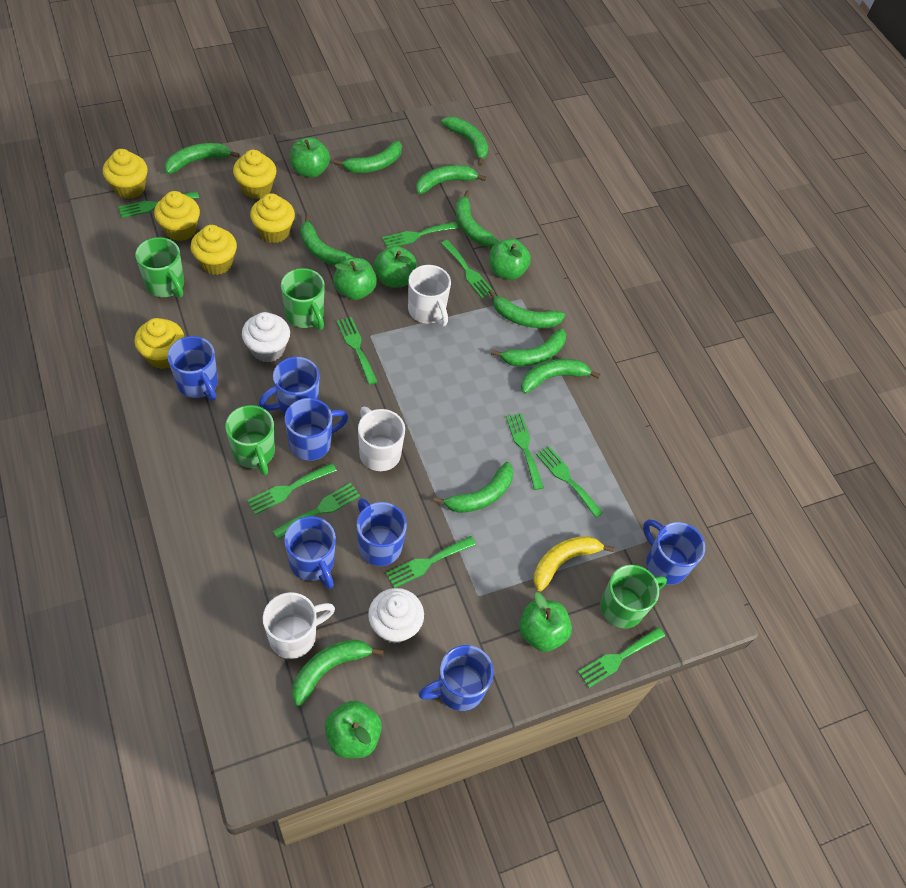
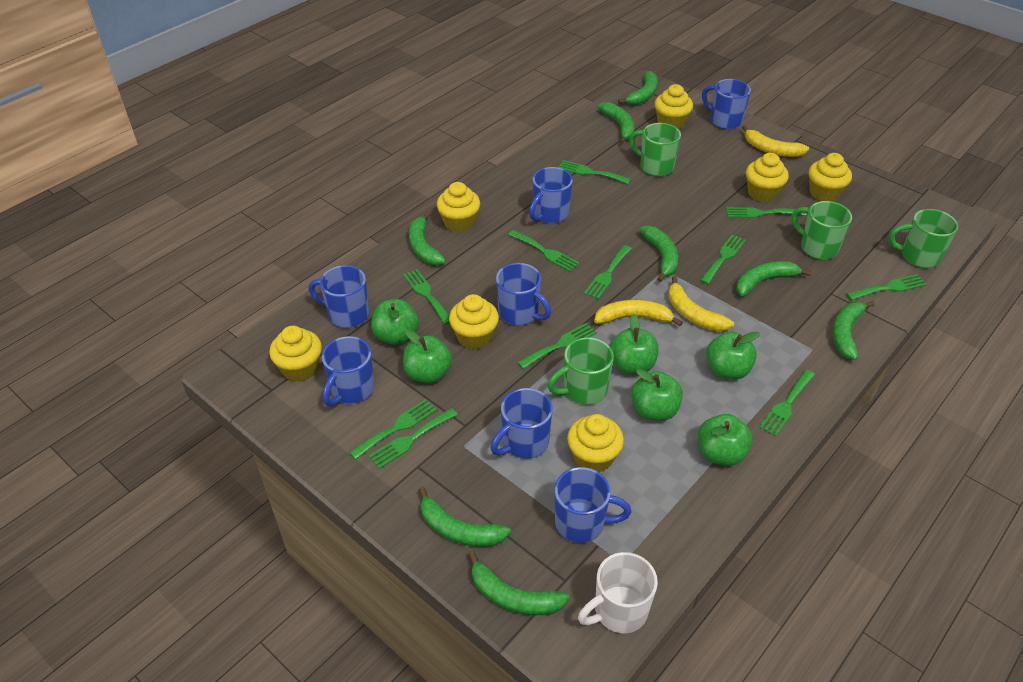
green banana: [165,143,240,174] [292,640,384,706] [300,214,354,266] [334,141,402,173] [416,165,486,194] [433,462,513,513] [441,117,488,166] [456,190,499,247] [489,289,565,328] [491,328,566,366] [521,359,600,394] = 11 -> [409,212,446,265] [419,487,511,547] [468,551,570,615] [598,102,635,144] [618,71,658,105] [640,226,678,282] [736,261,812,296] [832,301,875,360] = 8
green fork: [118,191,199,218] [247,463,337,515] [272,483,360,539] [337,317,378,385] [382,222,459,248] [386,536,476,588] [441,240,494,298] [506,413,544,490] [536,446,603,518] [578,627,665,688] = 10 -> [349,399,437,460] [368,408,458,469] [403,269,450,324] [508,230,579,272] [517,323,597,369] [558,160,631,184] [584,245,632,299] [700,235,746,284] [726,207,806,218] [759,370,815,436] [846,274,927,300] = 11
white cupcake: [242,312,290,363] [368,588,424,644] = 2 -> none = 0
white mug: [263,592,335,659] [358,407,405,471] [408,265,451,326] = 3 -> [578,552,658,634] = 1
yellow banana: [534,536,614,591] = 1 -> [594,300,683,326] [668,276,734,331] [742,125,809,157] = 3
yellow cupcake: [103,149,148,199] [135,318,184,369] [154,191,200,241] [191,225,237,275] [233,150,276,199] [250,193,295,243] = 6 -> [269,326,322,382] [437,182,480,233] [449,294,499,350] [567,414,624,473] [655,84,693,129] [746,153,789,202] [809,153,852,201] = 7

